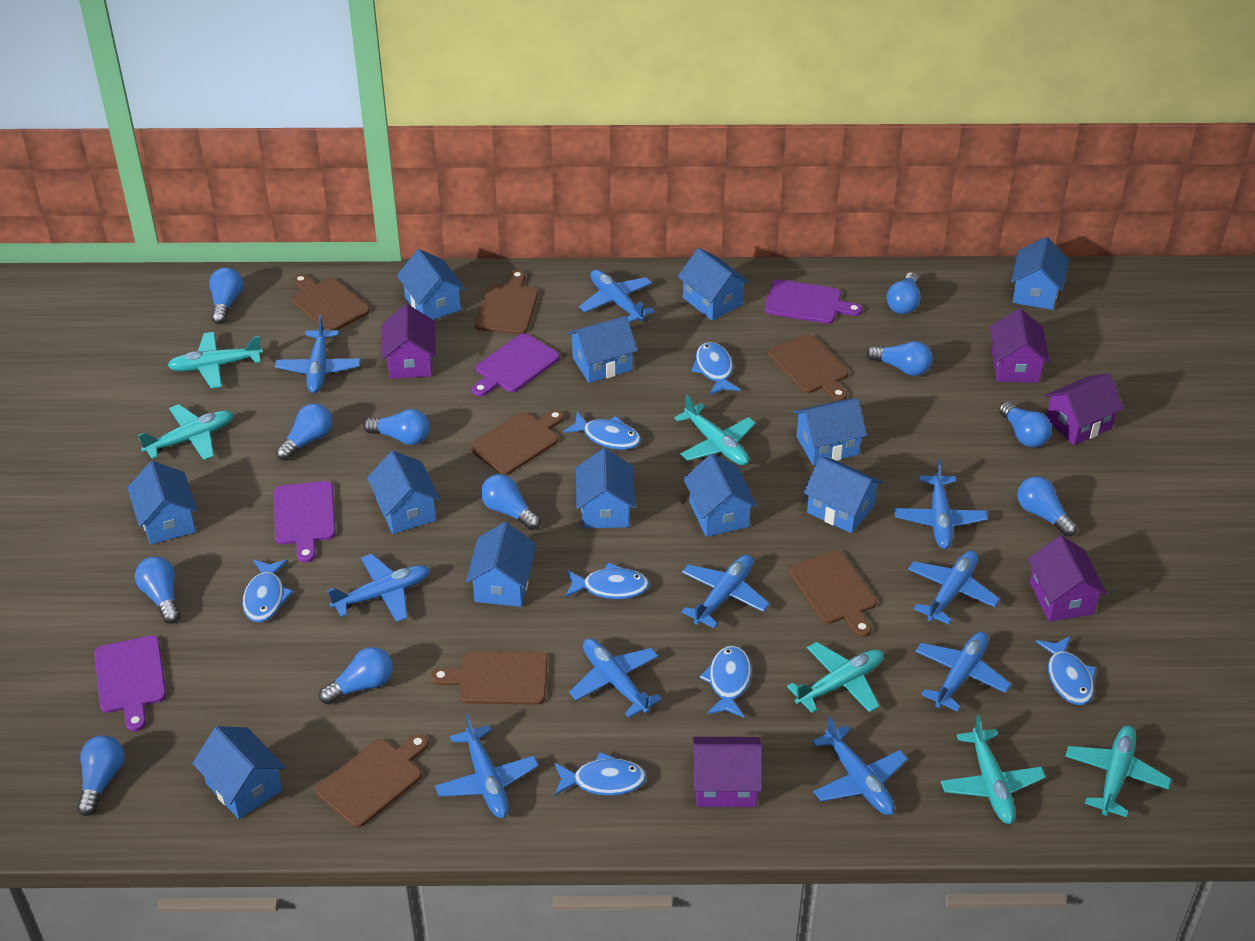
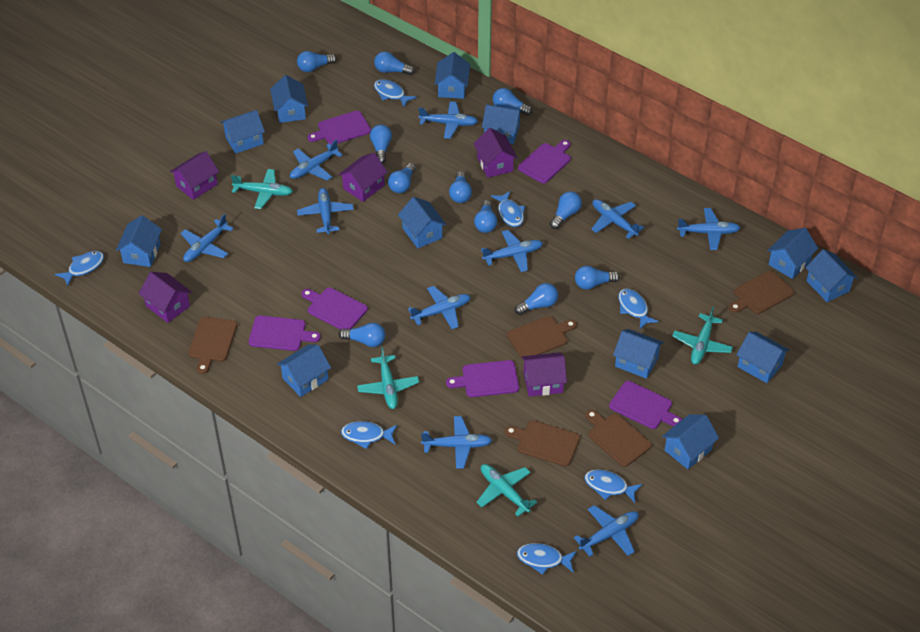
brown cutting board: [291,274,370,330] [316,734,429,828] [431,651,548,705] [470,409,564,475] [475,270,538,335] [768,334,848,401] [789,550,877,637] = 7 -> [188,317,237,374] [505,420,580,466] [507,316,577,358] [585,410,652,467] [729,271,794,314] = 5
purple cutting board: [95,636,166,731] [274,481,336,563] [472,333,560,397] [765,279,862,324] = 4 -> [249,315,321,351] [301,288,368,330] [307,111,371,145] [446,360,519,397] [518,140,571,184] [609,381,682,429] = 6
turquoise plane: [138,404,234,460] [167,332,263,389] [674,395,756,465] [787,642,884,713] [941,715,1046,824] [1065,726,1171,817] = 6 -> [231,169,293,209] [357,347,419,409] [476,464,537,517] [672,307,733,365] = 4

